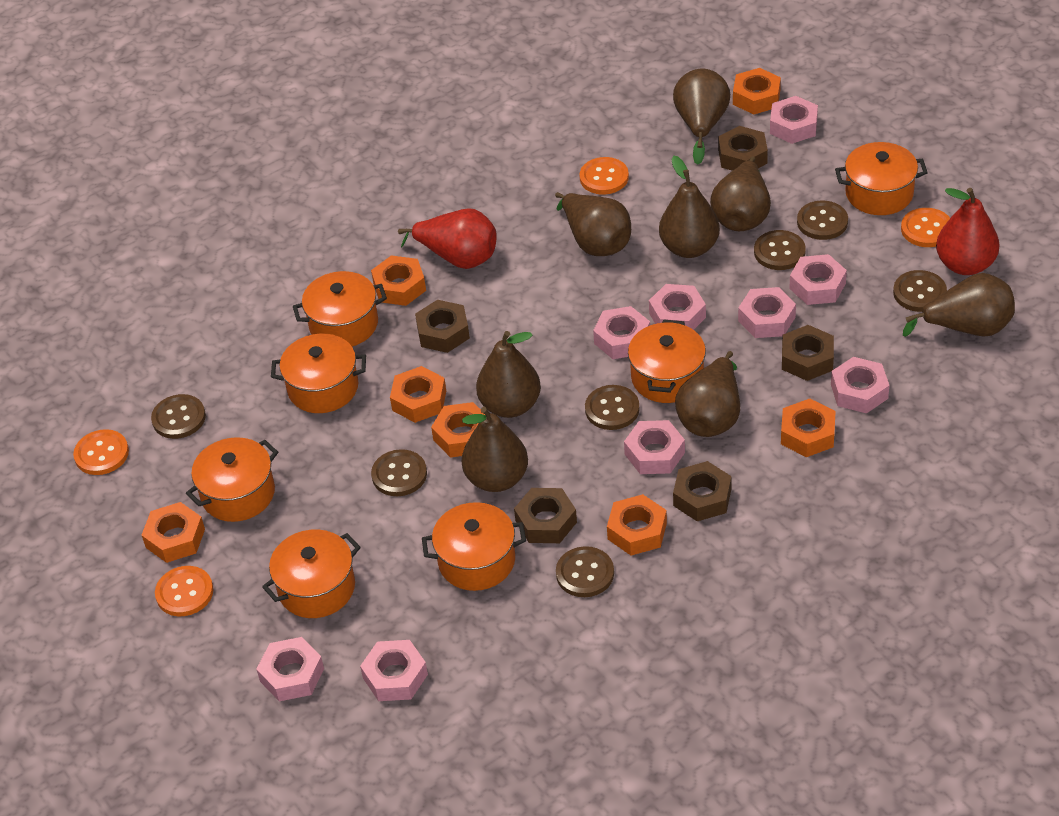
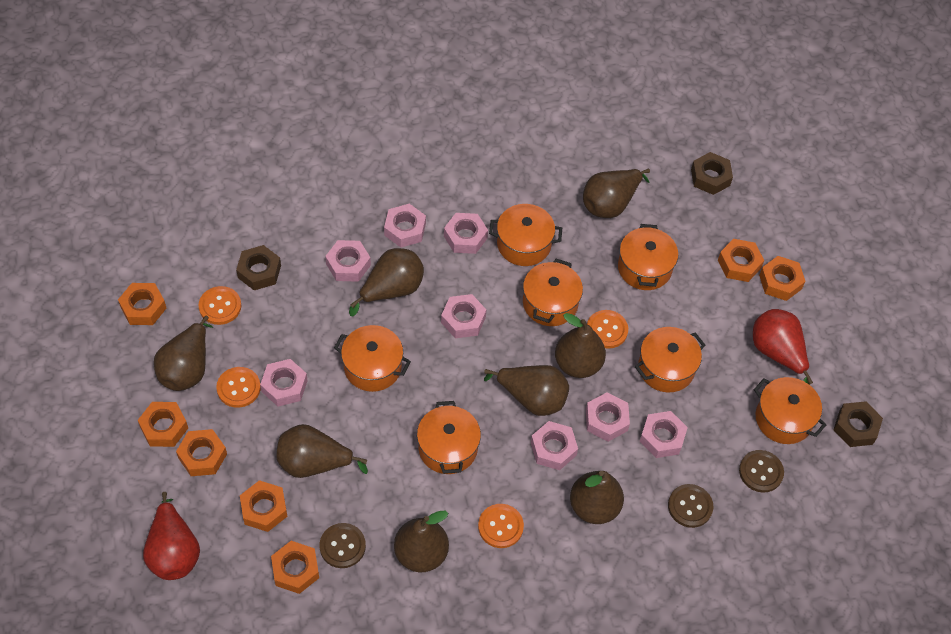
brown button: [151,394,206,439] [371,449,427,496] [556,546,614,597] [585,385,639,430] [754,230,806,270] [797,201,848,240] [893,270,947,312] = 7 -> [319,523,366,568] [668,484,713,528] [739,450,784,492] = 3
brown nut: [415,300,470,353] [514,488,577,543] [673,461,731,521] [718,126,768,171] [782,325,834,381] = 5 -> [236,245,281,290] [691,152,733,195] [834,401,883,447] = 3
pink nut: [256,637,324,701] [360,640,428,701] [593,306,650,359] [624,420,685,474] [649,284,706,330] [738,287,796,338] [770,96,818,144] [789,254,847,305] [831,357,889,413] = 9 -> [260,359,308,406] [325,240,371,282] [384,204,426,247] [441,294,487,338] [444,213,488,254] [531,421,578,470] [586,392,630,442] [639,411,688,458] = 8

